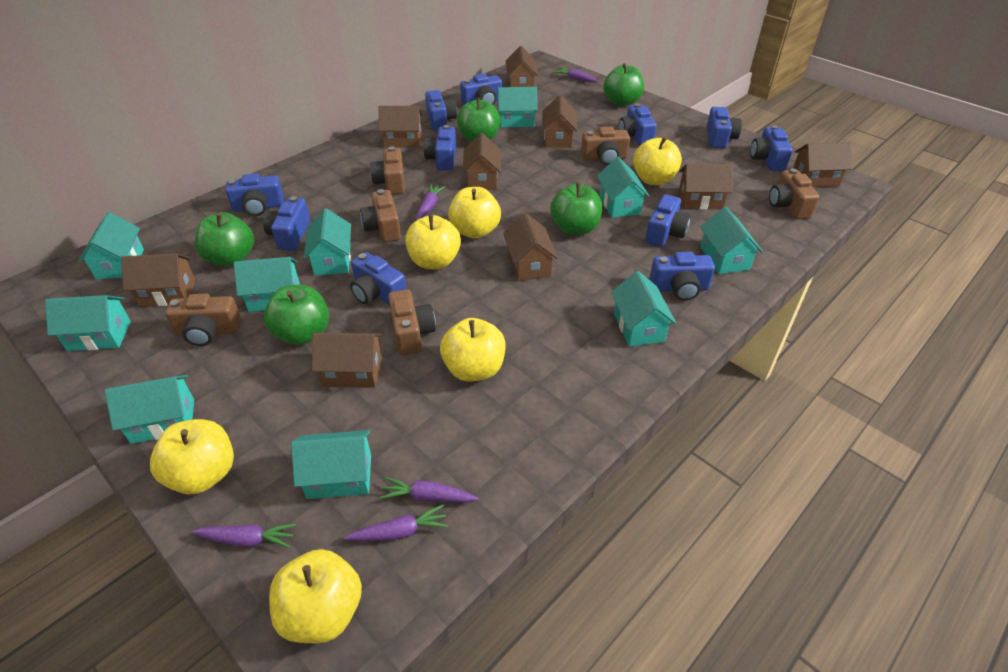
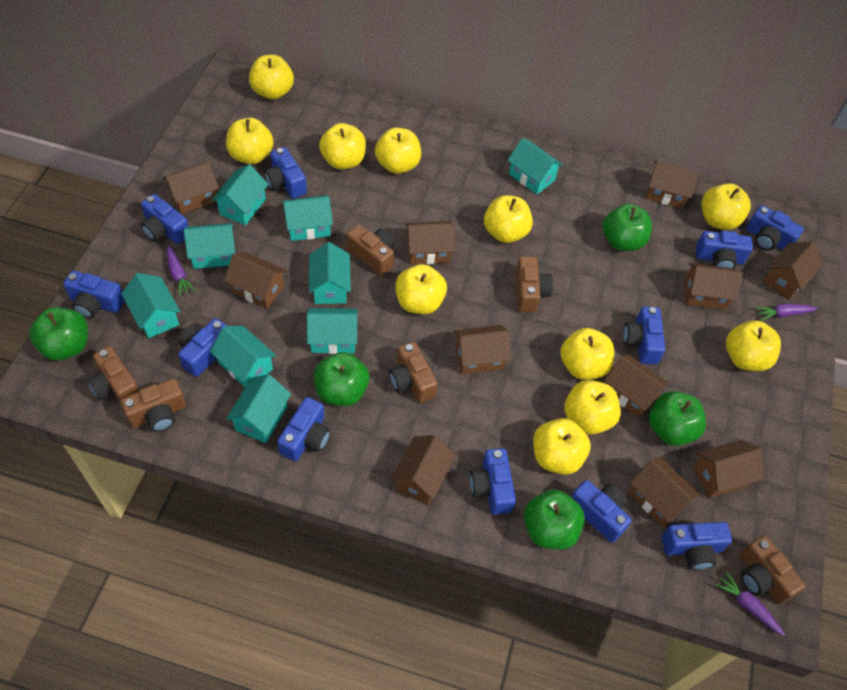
brown house: [121,253,196,307] [312,333,382,388] [379,106,423,147] [463,133,501,190] [503,213,558,281] [506,46,538,87] [542,95,577,148] [678,163,733,210] [793,142,852,187] = 9 -> [163,162,219,214] [224,252,287,309] [391,435,455,505] [406,221,455,264] [454,325,511,375] [604,354,669,418] [628,457,700,527] [646,161,699,209] [685,263,743,310] [693,439,764,498] [763,241,823,299] = 11
purple carrot: [191,523,296,548] [344,504,448,541] [379,477,478,503] [416,184,445,220] [554,67,598,83] = 5 -> [167,246,196,297] [715,571,785,636] [755,304,818,321] = 3
turquoise house: [45,295,131,351] [78,212,144,280] [105,375,194,444] [234,257,300,312] [291,430,371,499] [304,208,351,276] [497,87,538,127] [597,157,649,218] [611,271,676,347] [700,207,762,274] = 10 -> [121,273,180,338] [184,223,235,269] [210,326,276,387] [212,164,269,225] [226,374,291,443] [283,195,333,241] [307,308,358,354] [309,242,351,304] [508,138,563,195] = 9
yellow apple: [150,419,234,494] [269,549,362,643] [405,215,461,269] [440,318,506,382] [448,187,501,239] [633,137,682,185] = 6 -> [226,118,274,164] [249,55,294,99] [319,123,366,169] [375,127,421,174] [395,264,447,314] [484,195,533,243] [533,418,591,475] [560,328,614,380] [564,380,621,435] [701,183,751,230] [726,320,781,371] = 11

